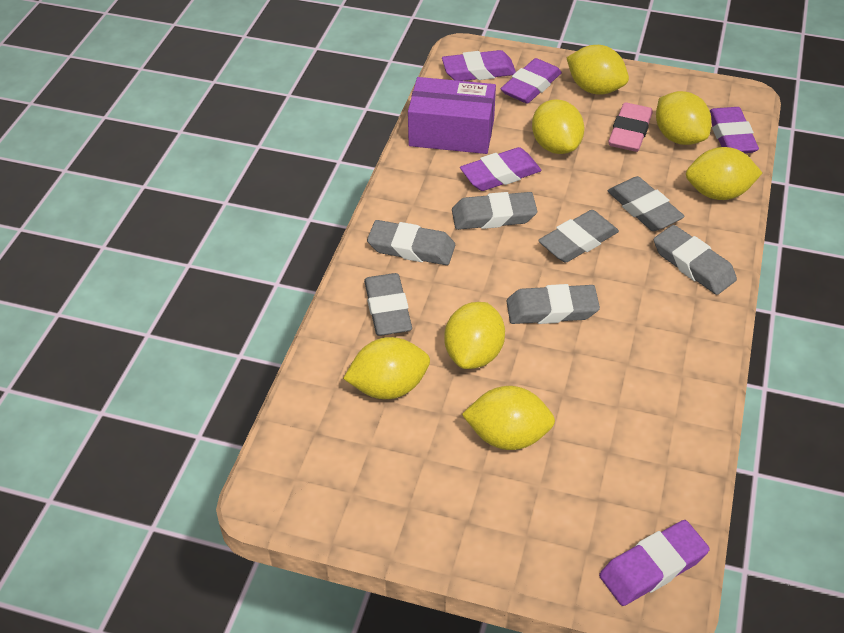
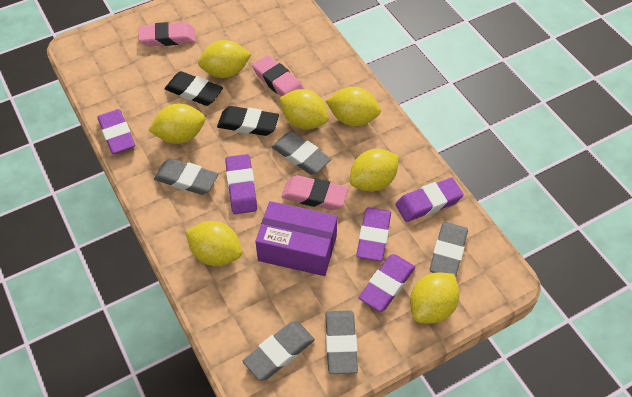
black eraser: none = 0 -> [165,71,223,106] [217,106,279,136] = 2
grey eraser: [364,273,412,336] [367,220,455,265] [452,192,537,230] [507,284,600,324] [538,210,619,263] [608,176,685,231] [654,225,737,295] = 7 -> [154,158,218,195] [243,321,315,381] [272,132,331,175] [325,311,358,374] [430,222,468,277] = 5
pink eraser: [608,102,653,152] = 1 -> [138,22,195,46] [252,55,304,96] [281,175,348,210] = 3

